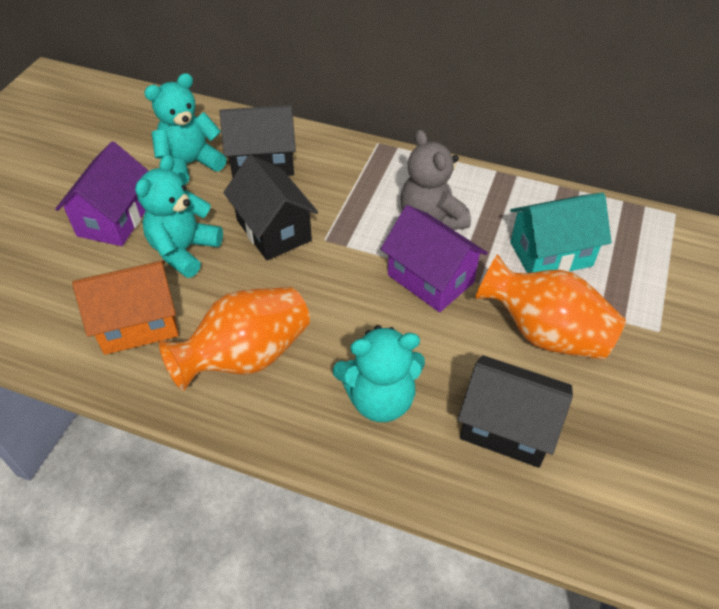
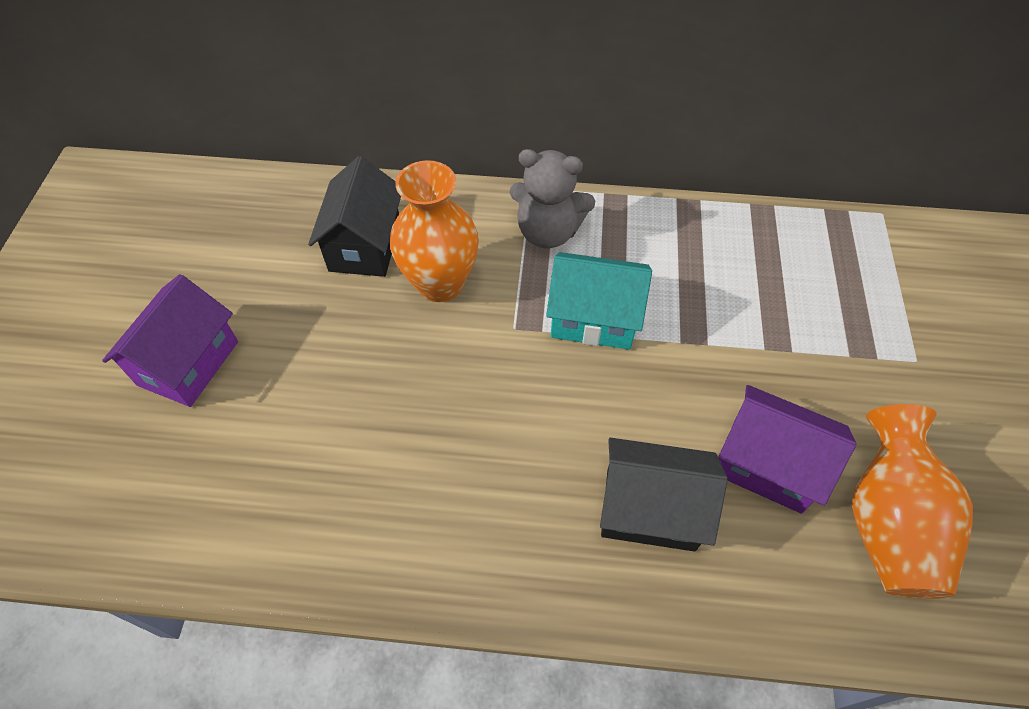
black house: [220,105,296,177] [223,155,318,260] [458,355,573,468] = 3 -> [308,156,401,277] [600,438,728,552] = 2
orange house: [72,260,179,355] = 1 -> none = 0
turquoise teddy bear: [135,155,223,278] [144,73,227,185] [333,325,425,422] = 3 -> none = 0

